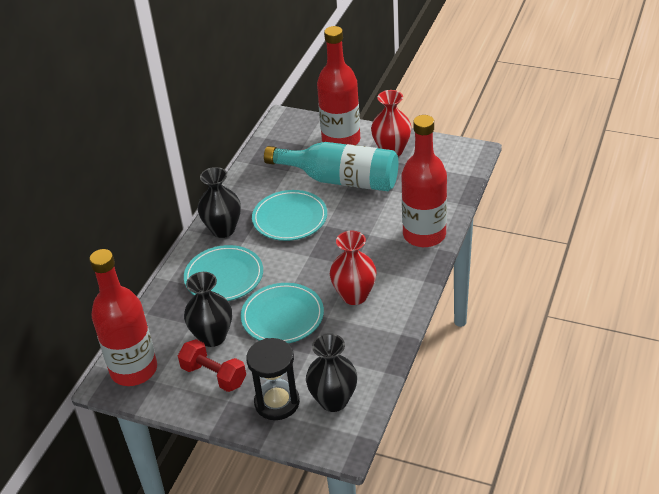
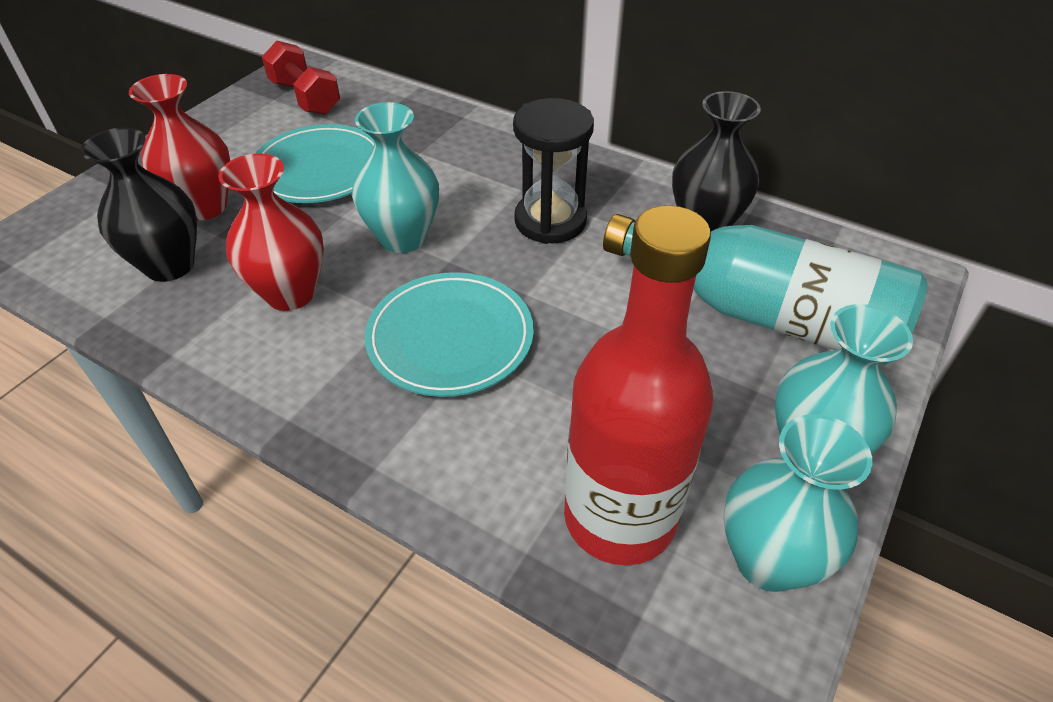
black vase: [184,272,232,347] [198,167,241,238] [306,333,357,412] = 3 -> [80,128,197,282] [672,91,761,231] = 2
red bottle: [89,249,157,386] [317,26,360,145] [401,115,447,247] = 3 -> [564,205,714,565] = 1
turquoise plate: [184,245,263,301] [241,283,324,343] [252,190,327,241] = 3 -> [255,124,375,203] [365,272,534,397] = 2
turquoise vase: none = 0 -> [352,102,439,253] [723,414,872,592] [775,304,913,454] = 3

